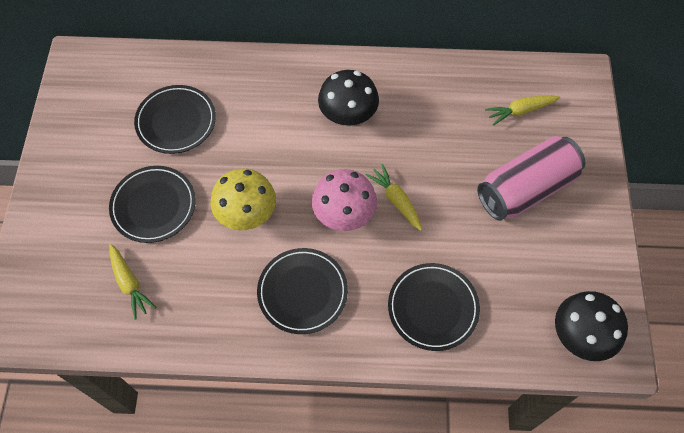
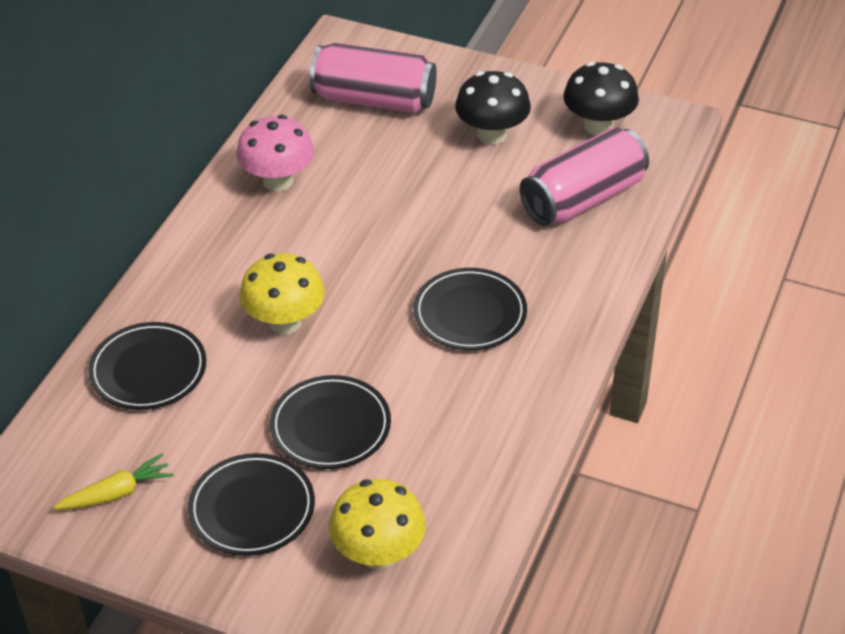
pink can: [477,136,585,221] = 1 -> [310,43,437,113] [520,127,649,226] = 2
yellow carrot: [109,244,156,320] [366,164,422,231] [485,95,560,126] = 3 -> [54,454,174,510] = 1
yellow mushroom: [211,169,276,230] = 1 -> [240,253,325,335] [329,479,426,570] = 2

